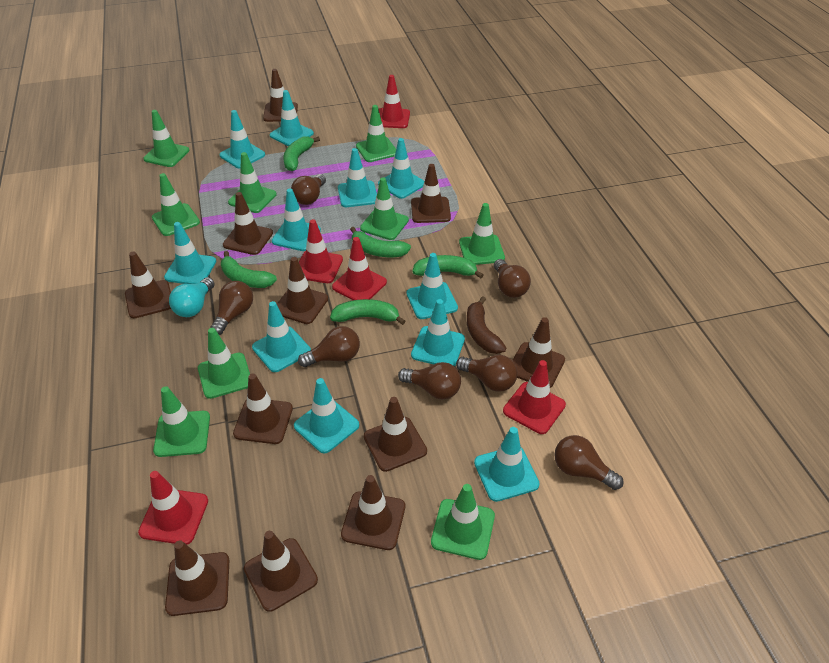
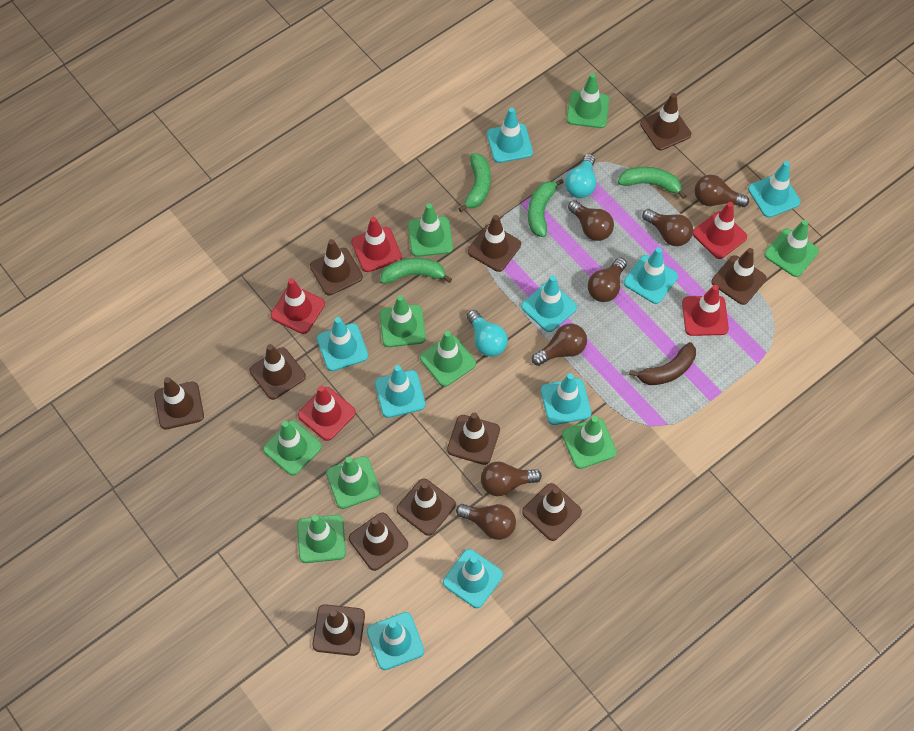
green banana: [221,251,277,288] [283,136,320,171] [330,299,406,325] [350,227,411,257] [412,255,484,278] = 5 -> [380,258,452,284] [458,153,491,212] [528,179,564,237] [618,167,686,199] = 4
turquoise light bulb: [169,277,215,317] = 1 -> [467,310,508,357] [565,154,596,198] = 2
turquoise traffic cone: [164,222,216,284] [220,110,265,169] [252,301,311,372] [270,90,314,146] [272,189,321,251] [294,378,359,453] [338,148,377,207] [378,138,424,199] [407,253,458,319] [411,299,465,366] [474,427,540,502] = 11 -> [317,317,368,371] [367,612,424,670] [375,365,426,418] [443,549,503,608] [487,108,533,163] [521,276,577,332] [541,373,591,425] [624,247,678,304] [748,161,801,218] = 9

